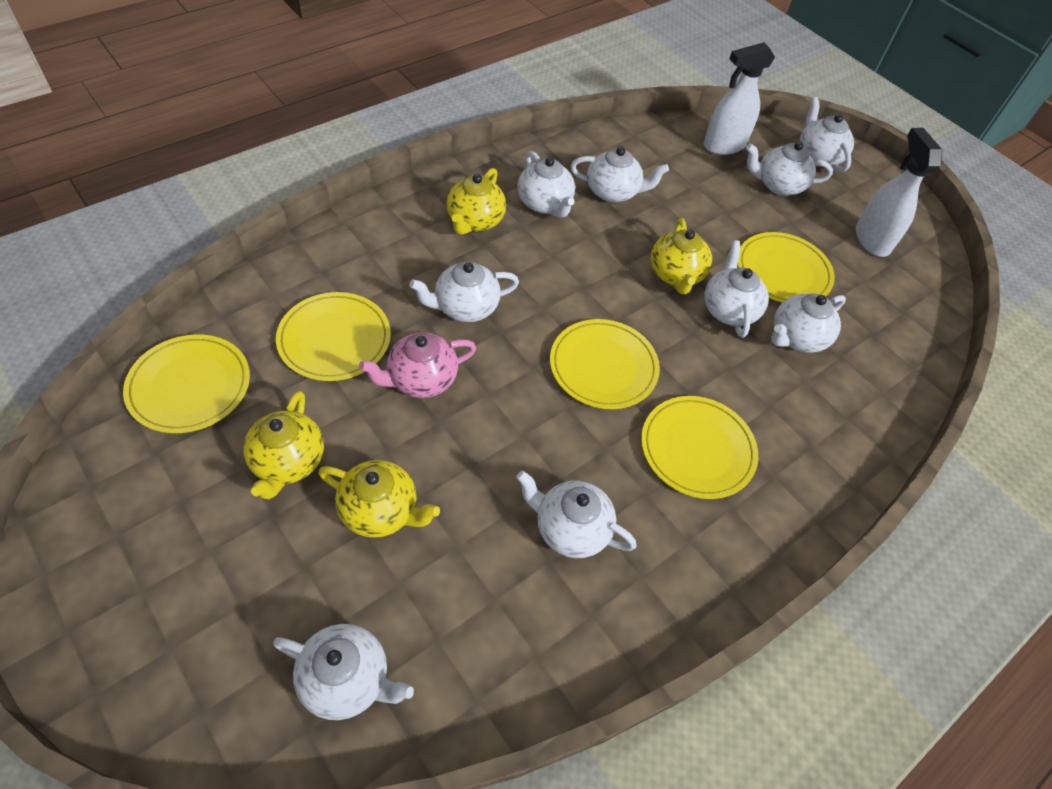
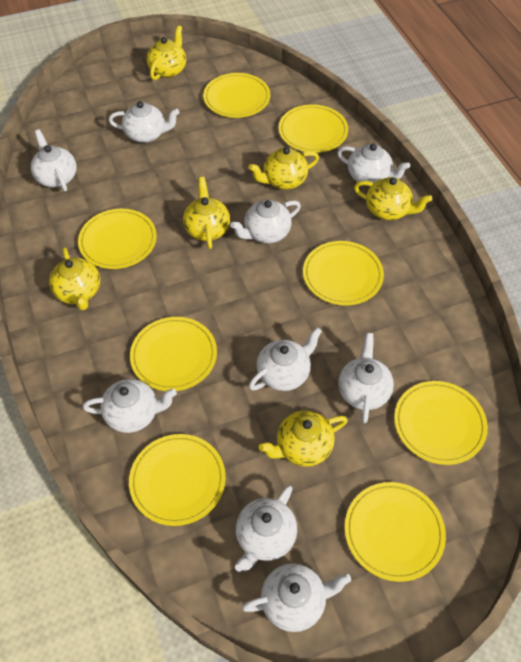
pink teapot: [359,332,476,398] = 1 -> none = 0
white spray bottle: [704,42,775,155] [856,128,943,257] = 2 -> none = 0
yellow plate: [123,335,250,433] [276,292,391,381] [550,319,660,409] [641,396,758,499] [738,232,835,303] = 5 -> [78,209,157,269] [129,434,226,526] [130,317,217,391] [203,73,270,118] [279,104,348,153] [303,241,384,305] [345,482,446,582] [394,381,488,465] = 8
yellow teapot: [243,391,324,499] [318,460,440,538] [446,168,506,235] [651,218,712,294] = 4 -> [49,247,100,310] [146,25,186,80] [183,177,230,249] [249,147,319,190] [259,410,348,467] [354,177,432,220] = 6

